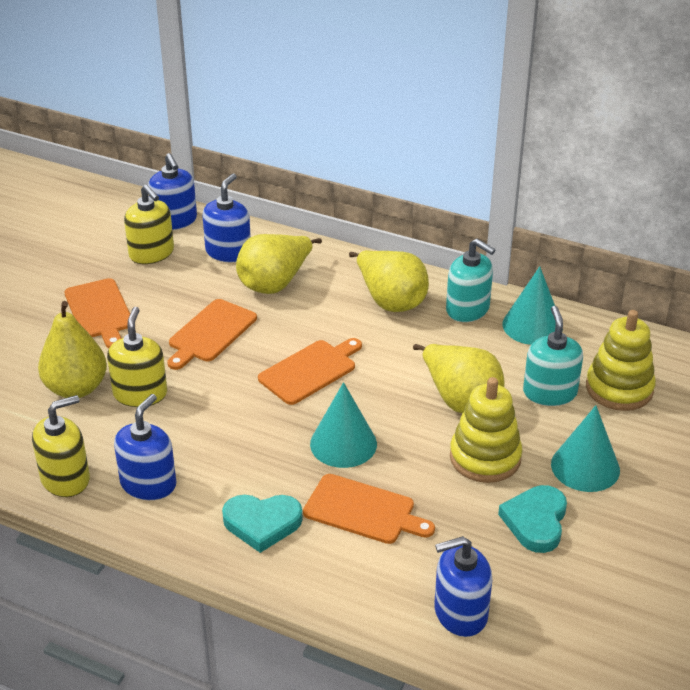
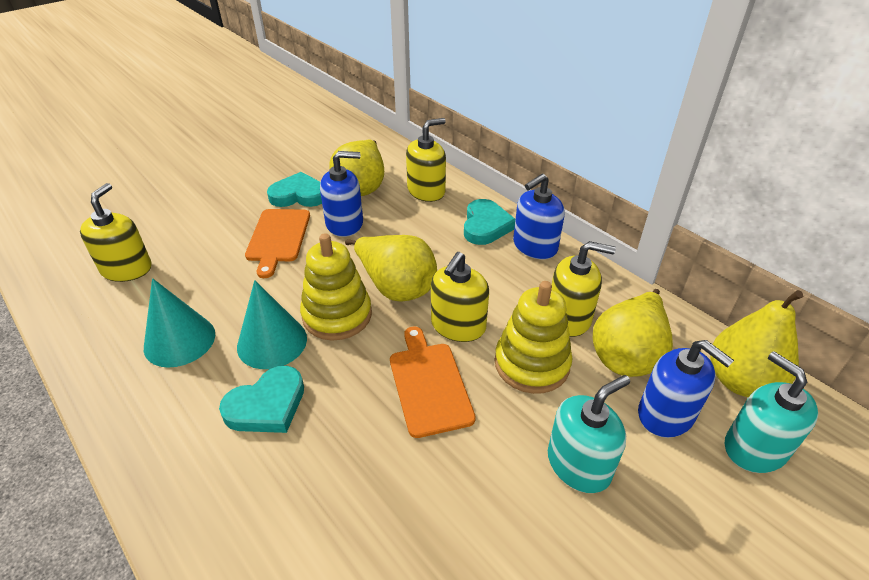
blue soap dispenser: [114,394,176,500] [148,153,197,230] [202,174,251,262] [434,536,492,637] = 4 -> [320,151,363,237] [513,174,565,259] [638,340,734,438] = 3
orange cutting board: [64,278,130,348] [167,299,257,370] [258,338,362,405] [303,474,435,544] = 4 -> [245,209,310,278] [390,326,476,438] = 2
turquoise cone: [310,382,377,468] [503,266,563,345] [551,405,620,492] = 3 -> [144,278,215,368] [237,280,307,369] = 2
turquoise heart: [222,495,303,553] [498,485,567,553] = 2 -> [219,366,304,433] [267,172,322,207] [464,199,515,245] = 3
yellow soap dispenser: [32,395,90,497] [107,307,167,407] [124,185,174,264] = 3 -> [80,183,152,282] [406,118,446,202] [431,252,489,342] [552,241,616,337] = 4

